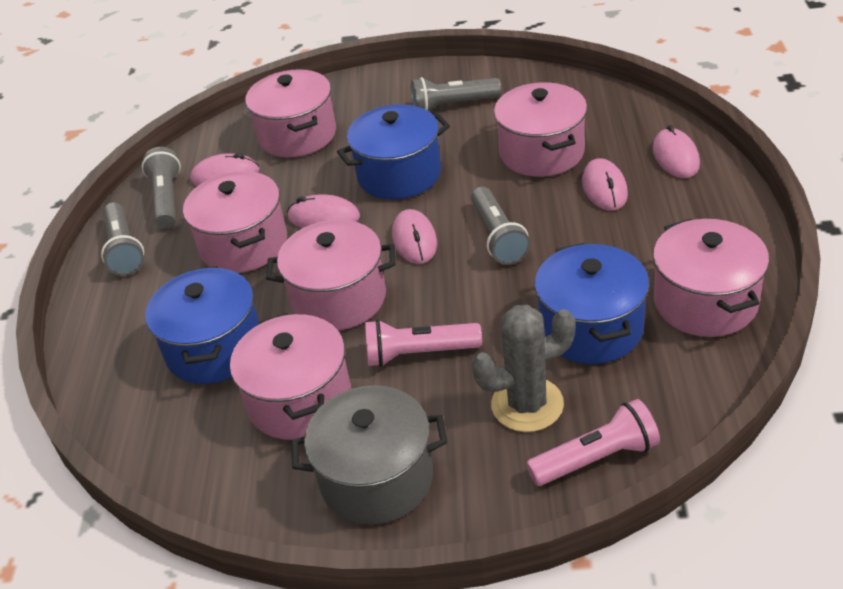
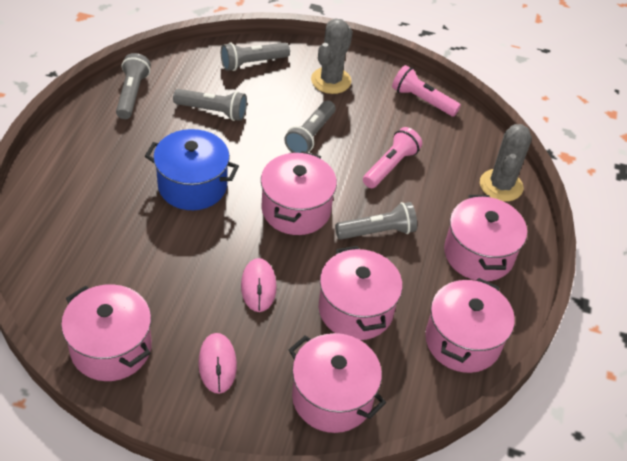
blue pot: [145,266,259,384] [337,104,450,199] [535,243,650,364] = 3 -> [145,129,239,210] = 1
grey cactus: [472,305,575,432] = 1 -> [311,18,353,94] [480,124,532,202] = 2
grey flashlight: [101,203,144,276] [142,147,181,229] [411,77,502,111] [471,187,531,265] = 4 -> [116,53,151,119] [173,89,247,121] [221,42,290,71] [284,101,336,153] [335,202,417,240] = 5
grey pot: [291,385,447,525] = 1 -> none = 0
pink mouse: [190,153,260,186] [287,194,360,228] [392,209,437,264] [582,158,628,211] [653,125,700,178] = 5 -> [198,333,237,394] [241,258,277,312] = 2

